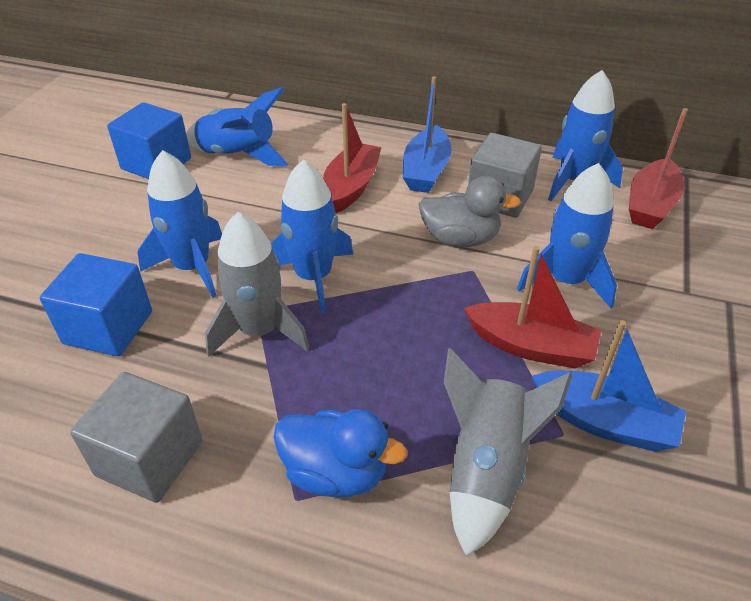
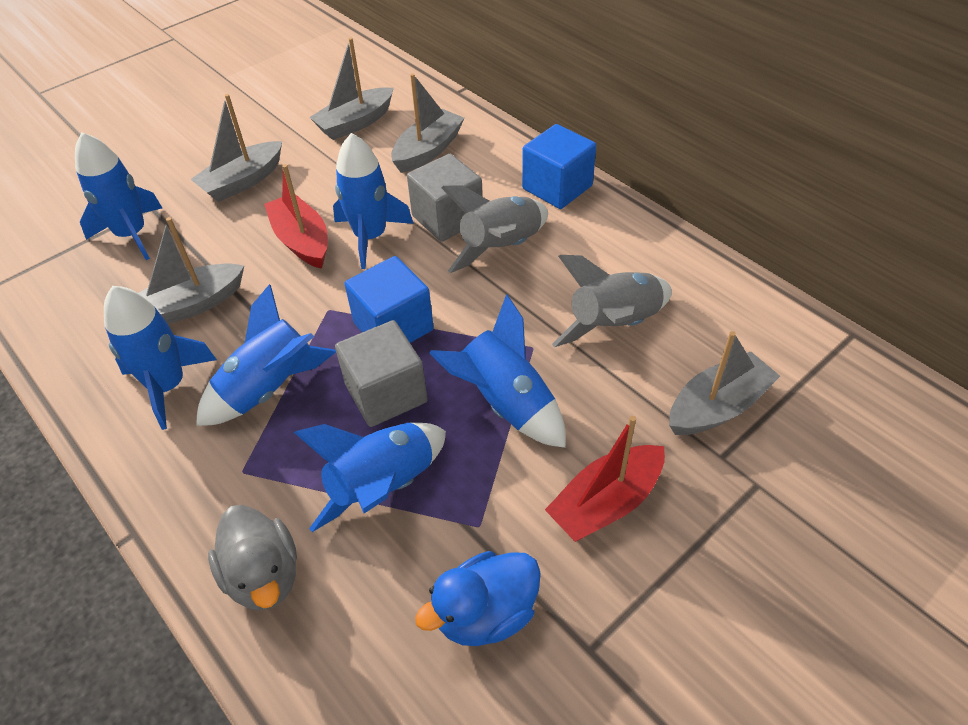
blue boat: [403,76,452,193] [532,320,686,452] = 2 -> none = 0
blue rocket: [138,150,222,298] [186,87,288,166] [271,159,353,314] [517,163,617,308] [548,70,623,201] = 5 -> [75,132,162,260] [104,286,217,430] [196,284,336,426] [294,423,446,532] [333,133,413,269] [429,294,566,448] = 6
grey boat: none = 0 -> [138,217,244,324] [190,94,282,202] [309,38,393,140] [391,73,465,173] [669,331,780,435] = 5
red boat: [323,103,381,214] [464,246,601,369] [629,108,688,229] = 3 -> [264,164,328,269] [545,416,665,542] = 2

